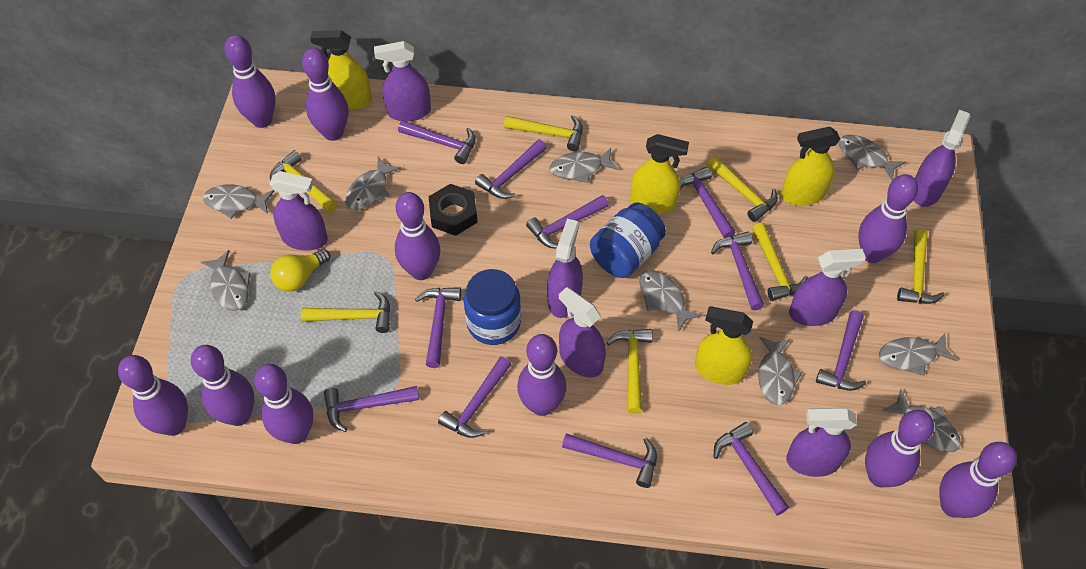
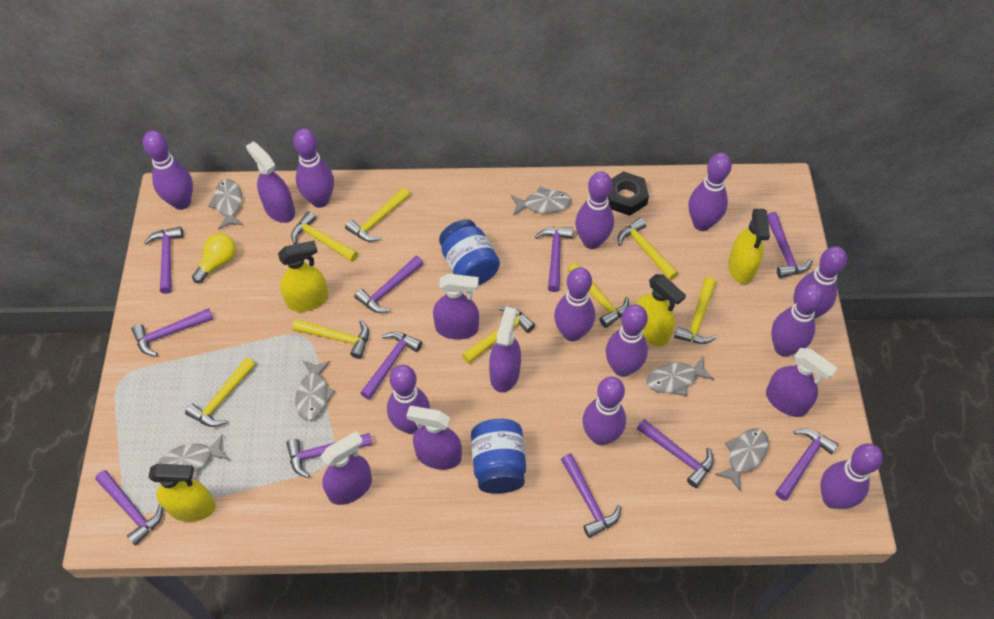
grey fish: [201,250,251,311] [203,185,274,219] [345,157,401,210] [550,148,619,183] [639,271,702,331] [758,336,802,405] [838,135,906,180] [879,334,957,376] [883,389,961,452] = 9 -> [158,435,229,480] [208,179,243,230] [295,361,335,421] [511,186,571,216] [647,357,714,396] [715,428,769,491] = 6
purple bowling pin: [118,355,188,436] [191,345,254,426] [224,35,275,128] [254,364,313,444] [302,48,348,141] [395,192,440,280] [517,334,566,416] [859,174,918,263] [865,410,934,487] [939,442,1017,518] = 10 -> [143,131,193,210] [293,128,334,208] [387,365,430,434] [554,268,595,342] [575,171,614,249] [582,377,626,445] [606,304,648,377] [689,153,732,231] [771,283,824,357] [794,246,847,319] [820,443,883,509] = 11
purple spray bottle: [269,171,328,251] [374,41,431,122] [547,219,583,318] [559,287,606,378] [786,408,857,477] [789,249,866,326] [913,110,970,207] = 7 -> [246,141,295,223] [321,431,372,505] [406,406,462,470] [433,274,479,340] [489,307,521,392] [766,348,837,417] = 6
yellow hammer: [270,150,337,212] [301,291,390,333] [504,115,583,151] [606,329,653,414] [707,156,778,222] [752,223,808,301] [897,229,945,304] = 7 -> [185,357,256,427] [291,211,358,262] [292,319,369,359] [345,187,410,242] [462,306,535,364] [568,262,629,328] [618,218,678,280] [674,277,717,344] = 8

